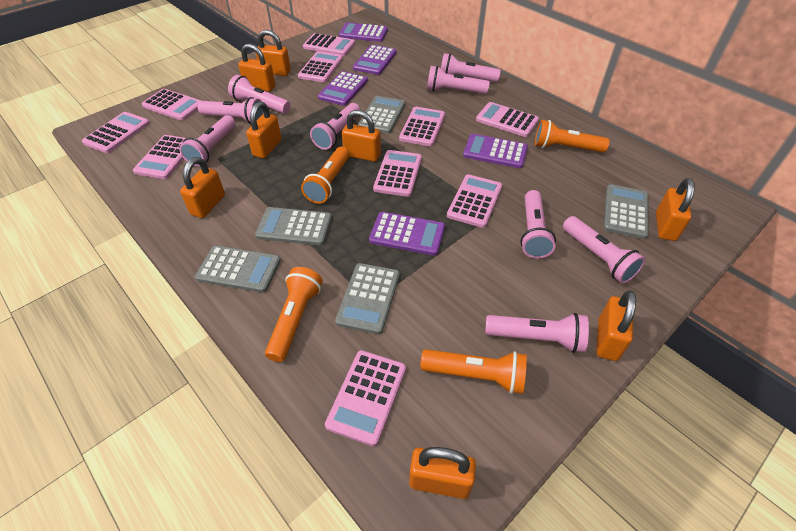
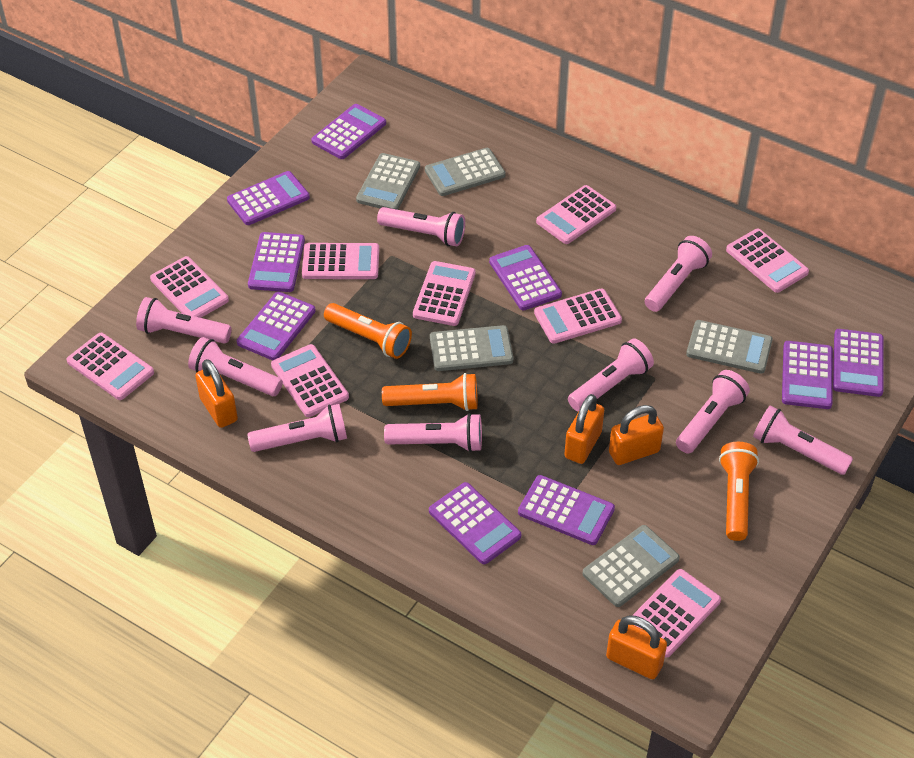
orange flashlight: [265,267,323,362] [301,146,350,204] [421,349,527,394] [535,120,610,153] = 4 -> [324,303,412,359] [382,373,478,411] [719,442,759,541] = 3
orange padlock: [180,157,225,218] [238,44,275,92] [246,102,282,158] [255,30,291,76] [342,110,381,162] [409,447,476,499] [596,290,636,361] [656,178,695,241] = 8 -> [195,359,238,428] [564,394,604,464] [606,615,667,679] [609,405,664,465] = 4
pink calculator: [82,112,150,153] [133,135,186,179] [142,89,201,121] [298,52,343,82] [303,33,355,56] [325,350,406,446] [373,150,422,197] [399,107,445,146] [447,174,502,228] [476,102,539,137] = 10 -> [67,333,154,400] [150,256,229,318] [271,344,349,417] [302,243,379,279] [413,261,476,326] [534,289,622,344] [536,185,616,244] [632,569,721,657] [726,229,809,293] = 9
purple calculator: [318,71,368,106] [339,22,388,42] [353,45,396,75] [369,212,445,256] [463,134,528,168] = 5 -> [227,171,310,225] [237,292,316,360] [248,232,305,292] [311,104,386,159] [429,482,521,564] [489,245,562,310] [518,475,615,545] [782,341,833,409] [833,329,884,397] = 9

